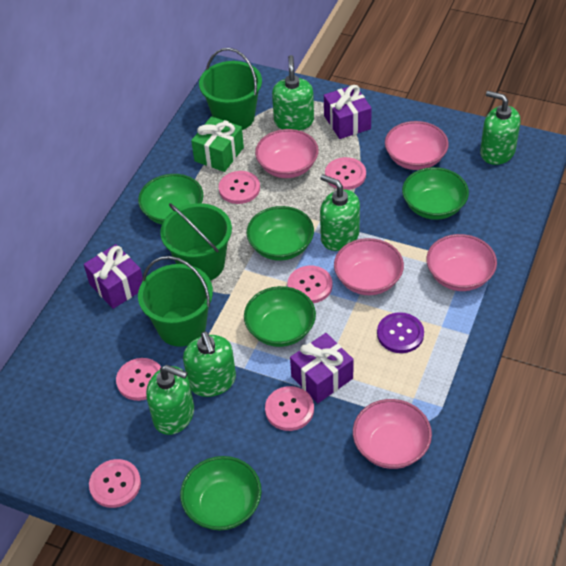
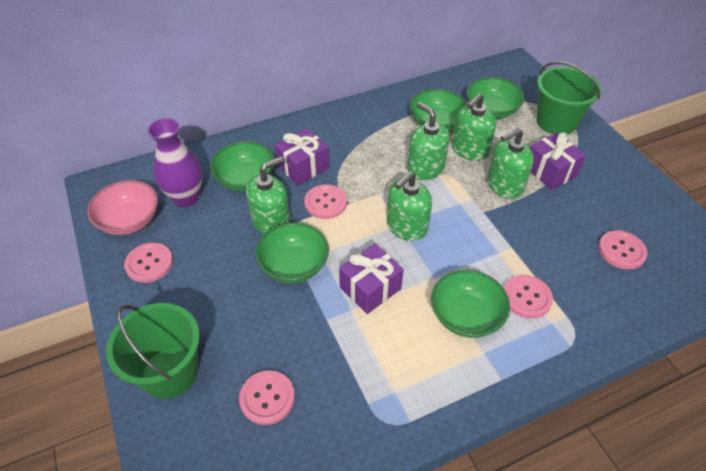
green bucket: [138,256,213,347] [160,203,232,281] [199,48,262,130] = 3 -> [106,303,200,399] [536,61,602,135] = 2
green gift: [191,116,244,172] = 1 -> none = 0
pink bowl: [255,129,319,178] [334,238,404,295] [353,399,432,469] [385,121,449,170] [426,234,497,291] = 5 -> [87,180,158,235] = 1
pink button: [89,459,141,508] [116,358,161,401] [219,171,260,204] [265,386,314,431] [288,266,332,303] [325,157,366,190] = 6 -> [124,242,173,283] [239,370,295,425] [304,184,347,219] [504,275,553,319] [598,230,647,270] = 5
purple button: [377,312,424,353] = 1 -> none = 0
purple vase: none = 0 -> [147,118,202,208] = 1

